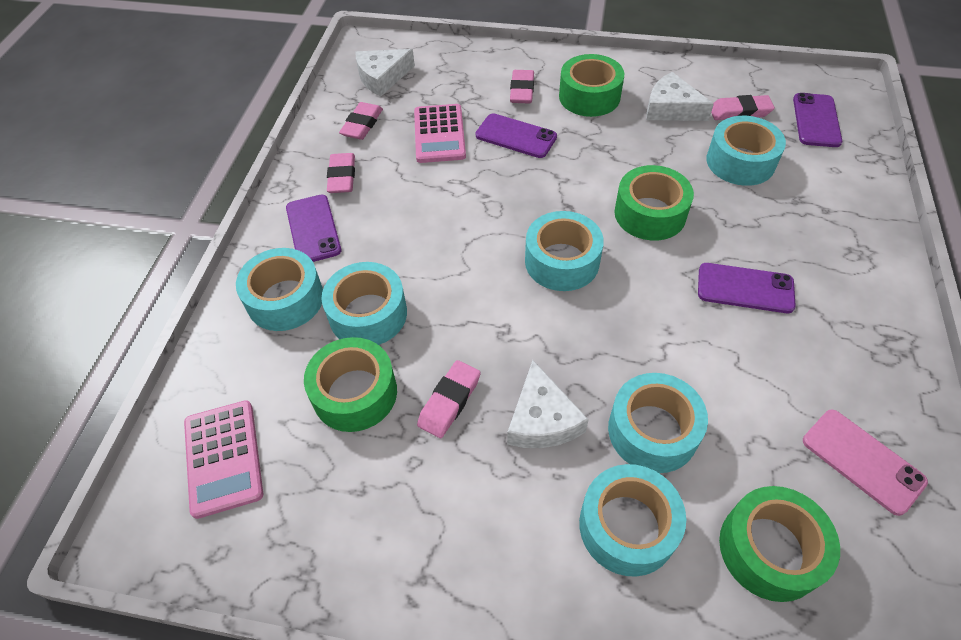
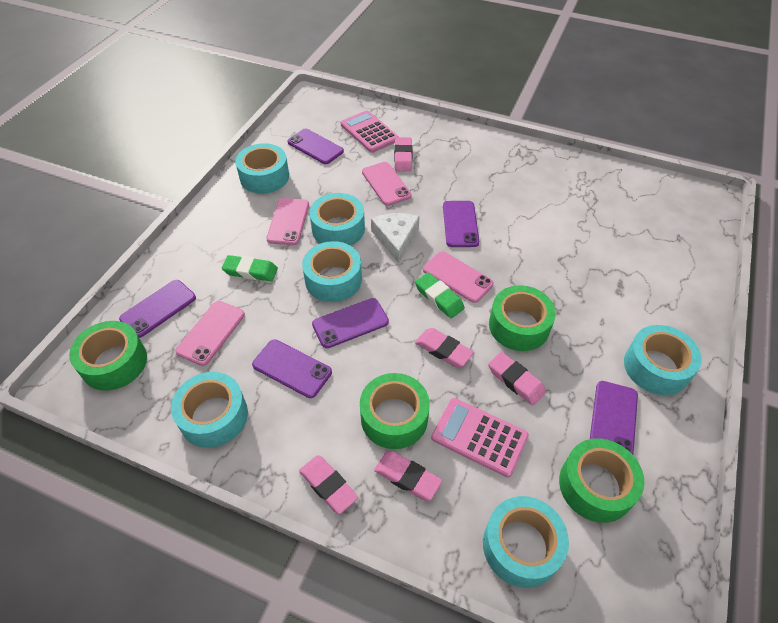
green eraser: none = 0 -> [222,255,278,281] [415,272,465,318] = 2
pink phone: [803,409,928,516] = 1 -> [175,301,245,366] [266,198,309,245] [362,162,412,206] [423,251,494,303] = 4
purple phone: [286,195,341,262] [476,113,557,158] [698,263,796,313] [793,93,842,147] = 4 -> [119,280,196,338] [252,340,332,398] [287,128,344,164] [312,298,389,348] [443,201,479,247] [590,381,638,455] = 6
white cheese: [355,49,415,96] [507,360,589,448] [646,72,714,121] = 3 -> [371,213,420,264] = 1

